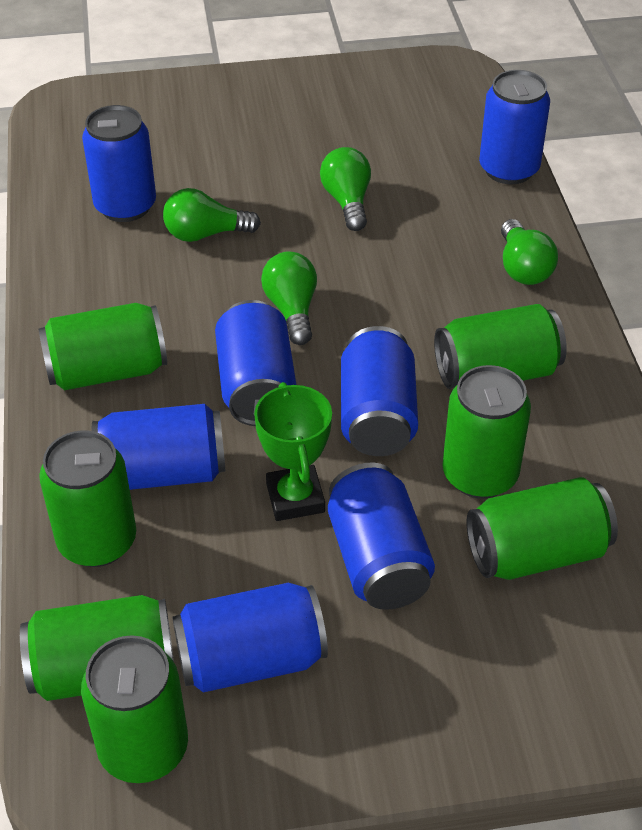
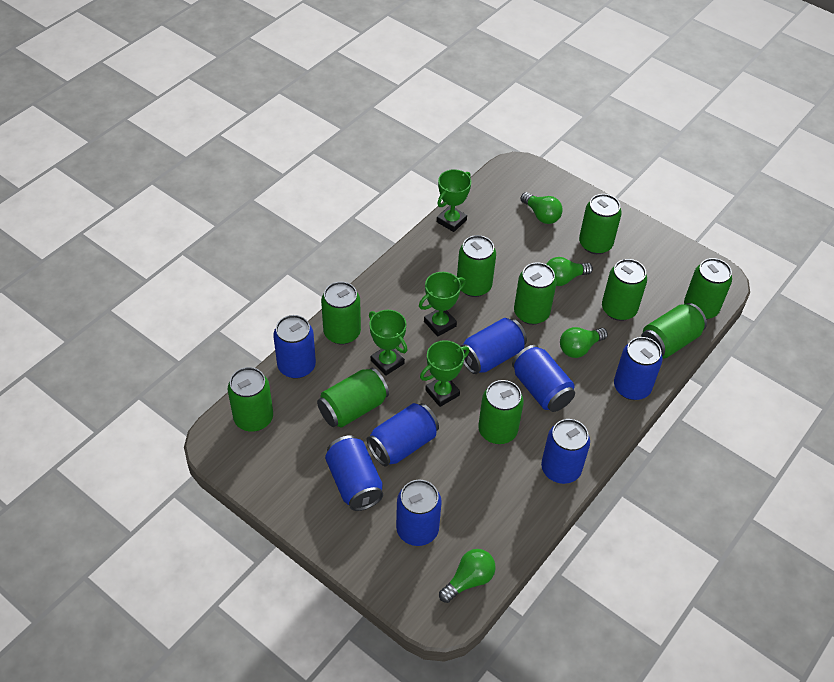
blue can: [82,105,156,222] [92,404,226,490] [172,583,328,693] [215,300,296,426] [328,462,435,610] [341,326,418,456] [479,70,550,184] = 7 -> [273,315,316,379] [325,435,383,511] [367,403,439,466] [396,480,442,546] [460,318,527,374] [512,345,575,412] [541,419,590,484] [614,337,663,400] = 8
green can: [20,595,174,701] [39,303,167,390] [39,431,136,567] [81,635,188,783] [434,304,567,389] [442,365,531,499] [467,477,618,580] = 7 -> [228,367,273,432] [317,368,389,428] [321,282,361,345] [457,235,496,297] [478,380,524,444] [514,263,557,325] [579,194,622,254] [602,259,647,321] [641,303,707,359] [684,258,732,320] = 10
green trophy: [254,382,332,521] = 1 -> [369,310,407,376] [419,272,466,337] [420,340,469,407] [437,169,471,232] = 4

